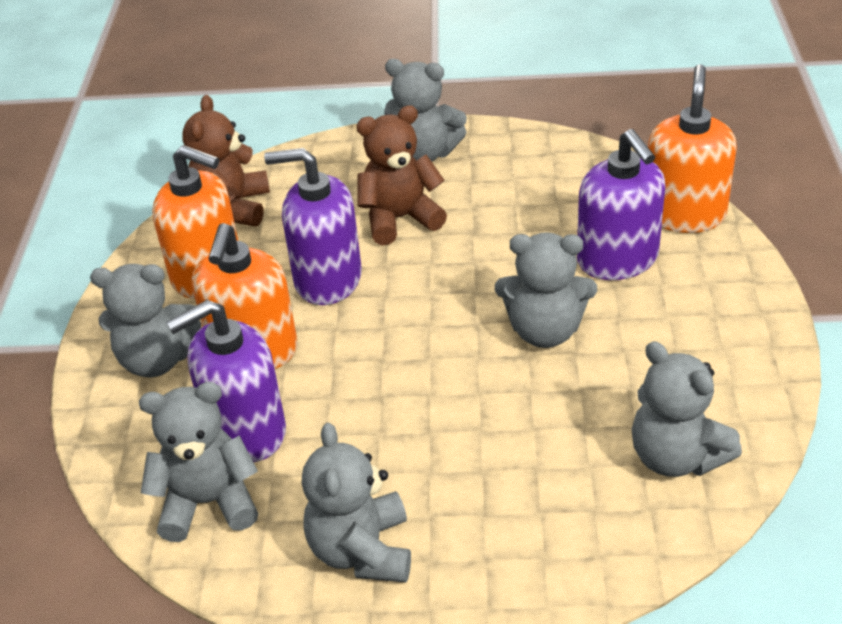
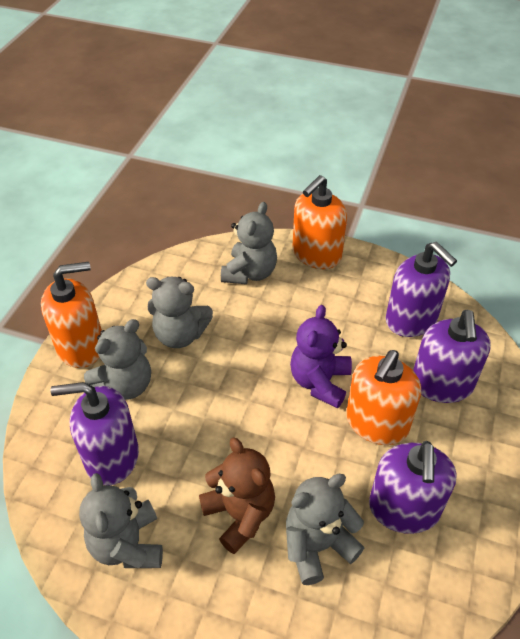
brown teddy bear: [182,95,270,226] [356,105,447,245] = 2 -> [199,437,275,554] = 1
grey teddy bear: [90,264,202,378] [139,382,258,542] [302,423,411,583] [384,59,467,162] [495,232,597,348] [631,341,742,477] = 6 -> [79,473,163,568] [84,319,151,400] [146,277,213,348] [221,202,277,284] [286,474,365,585] = 5
purple soap dispenser: [166,300,286,462] [264,148,362,305] [577,129,666,280] = 3 -> [50,382,139,485] [369,441,457,534] [386,242,457,337] [413,310,491,403] = 4
purple teddy bear: none = 0 -> [290,305,352,409] = 1

